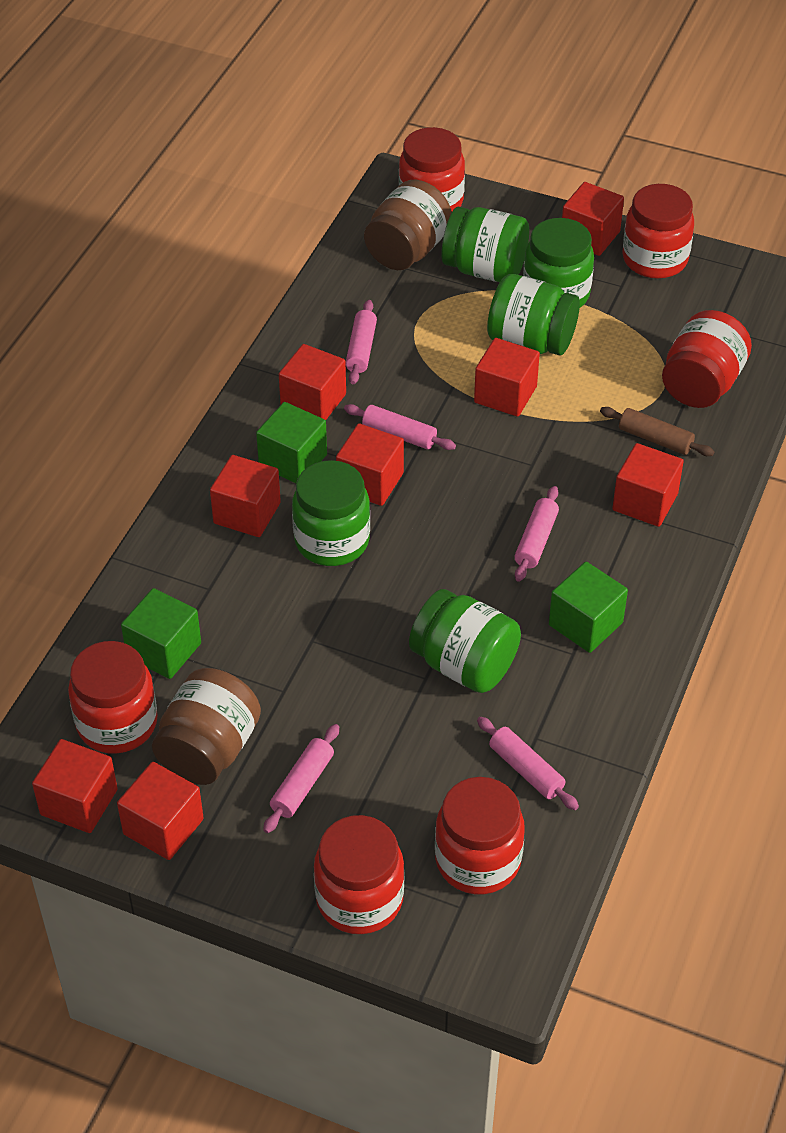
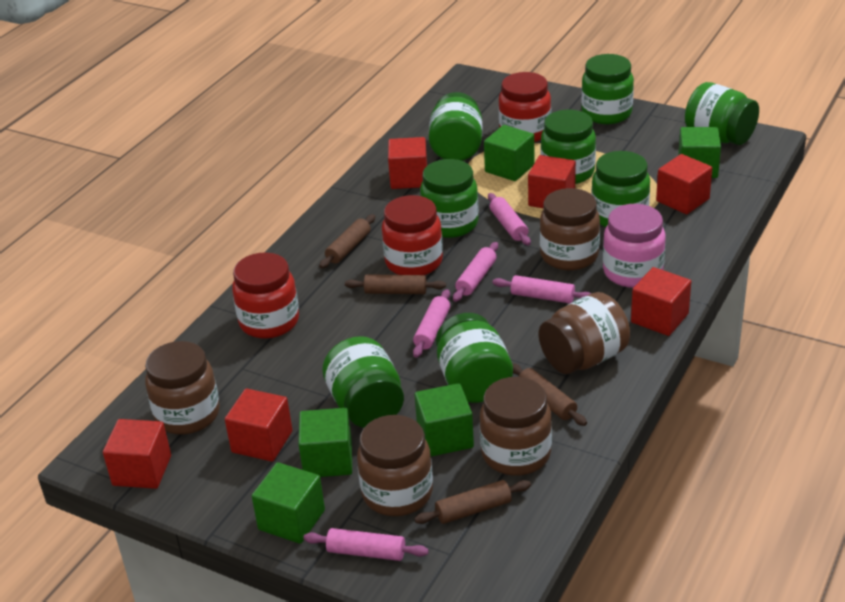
brown jar: [152,668,261,785] [364,180,452,270] = 2 -> [145,341,220,434] [357,415,433,516] [480,377,552,476] [539,292,630,374] [540,188,600,271] = 5
brown rolling pin: [600,407,714,456] = 1 -> [319,214,375,269] [345,274,446,294] [414,480,531,524] [512,363,587,426] = 4
green cube: [121,588,201,679] [256,402,327,483] [549,562,628,653] = 3 -> [252,462,325,544] [298,408,352,477] [415,383,474,457] [484,125,534,181] [678,127,721,178] = 5
green jar: [292,460,370,566] [409,589,521,693] [441,207,529,282] [487,274,580,355] [523,218,594,308] = 5 -> [322,336,404,428] [420,159,479,238] [429,92,482,161] [436,313,513,403] [541,109,596,184] [581,54,634,124] [591,151,650,227] [685,82,759,145] = 8
pink jar: none = 0 -> [603,204,666,288] = 1
red cube: [32,739,118,833] [117,762,204,860] [210,455,281,537] [279,344,346,420] [336,423,404,506] [474,338,540,417] [562,182,624,256] [612,443,684,527] = 8 -> [103,419,171,489] [225,388,292,462] [388,137,427,189] [528,155,576,208] [631,267,691,336] [656,154,712,214] = 6
red jar: [68,641,158,754] [314,815,404,934] [399,127,465,211] [435,777,525,894] [622,184,694,279] [662,310,752,408] = 6 -> [232,252,299,339] [382,195,443,275] [499,72,551,142] = 3

